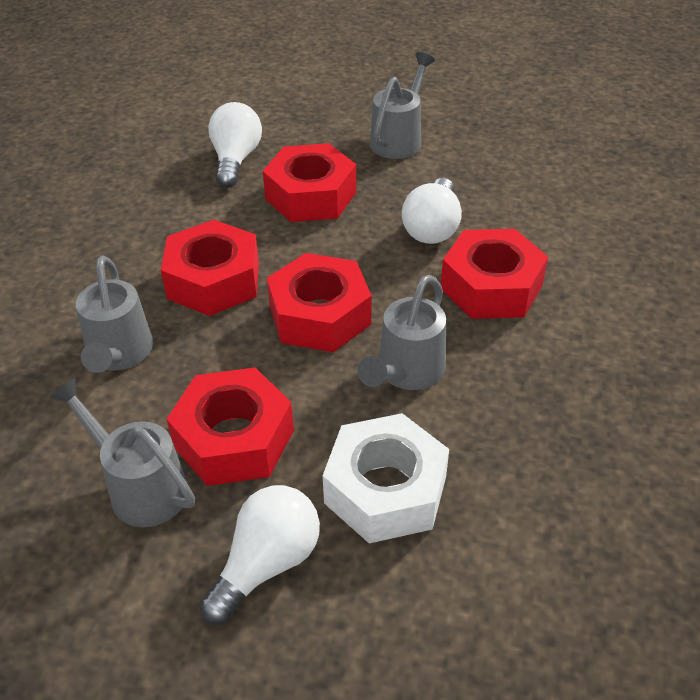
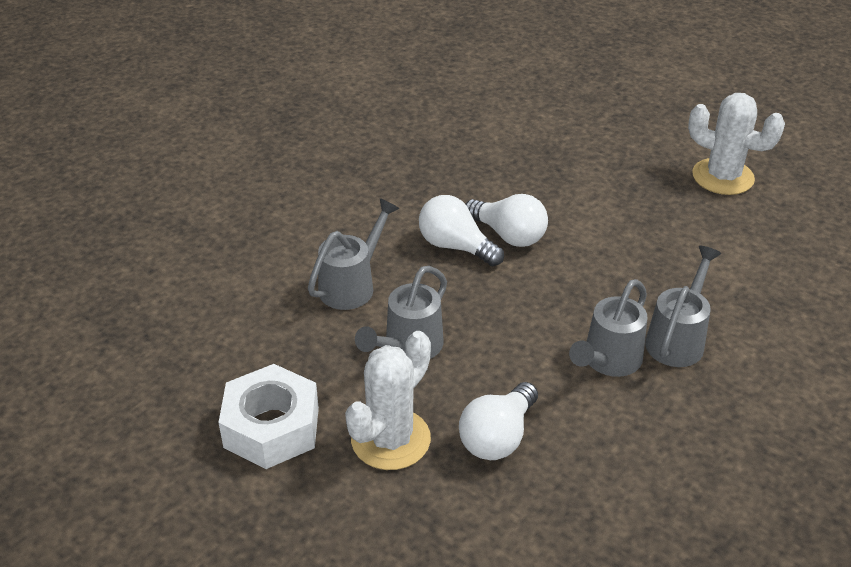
red nut: [161,220,259,316] [167,367,294,486] [263,143,356,222] [267,253,372,352] [441,229,548,319] = 5 -> none = 0
white cactus: none = 0 -> [345,331,431,470] [688,93,785,195] = 2

